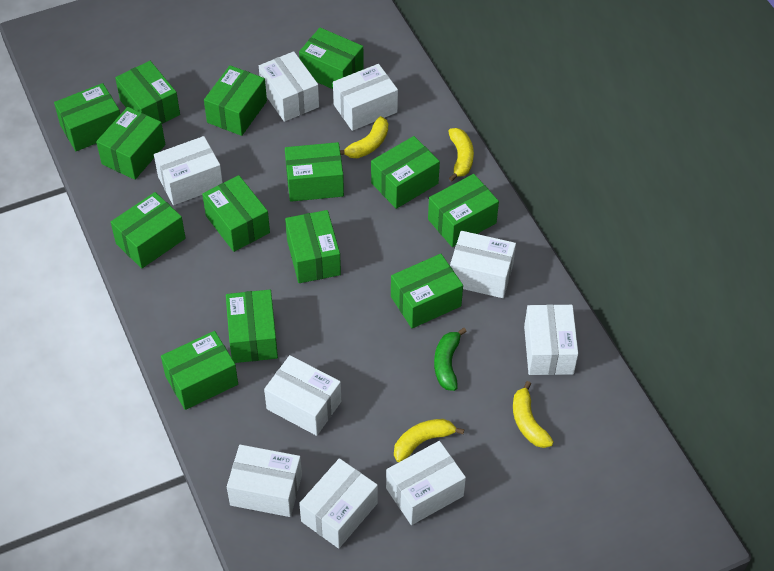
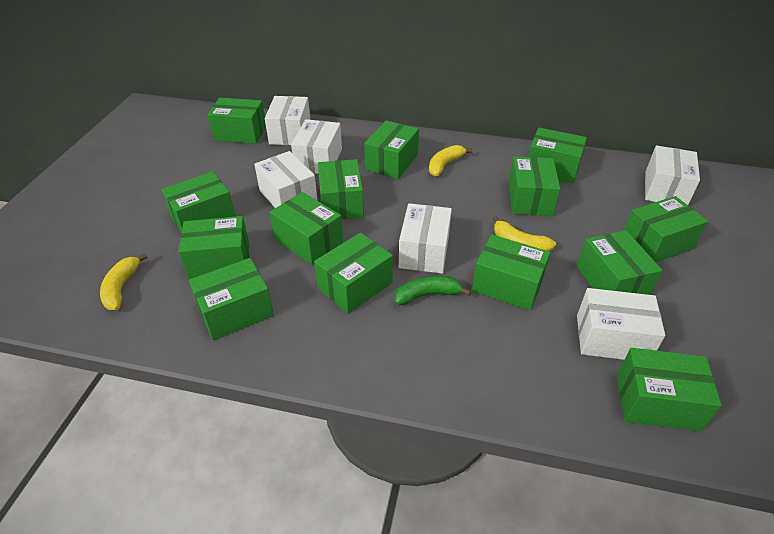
white box: [154,136,223,205] [227,445,302,517] [259,51,319,122] [264,355,341,436] [299,458,378,549] [333,64,398,131] [386,441,466,525] [450,231,516,298] [524,304,578,375] = 9 -> [254,151,318,208] [265,96,310,145] [291,119,342,174] [399,203,452,274] [577,288,665,360] [645,145,700,205] = 6
yellow banana: [340,116,388,158] [394,419,464,462] [448,128,474,181] [513,381,553,448] = 4 -> [100,253,148,310] [429,145,472,177] [493,216,556,251] = 3

